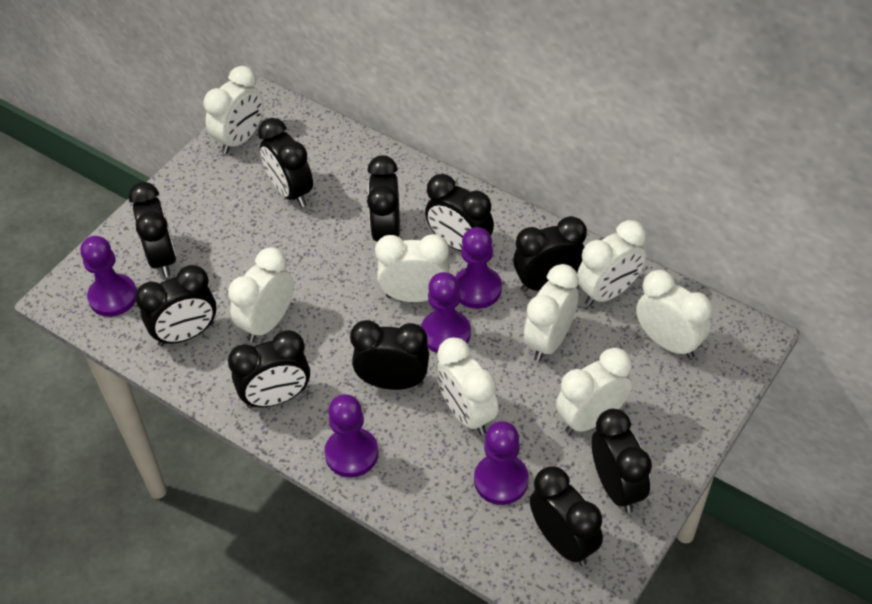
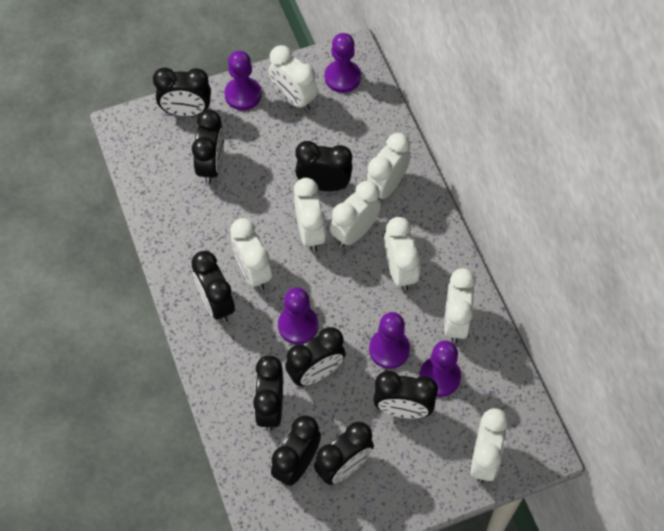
black clock: [128,182,177,277] [135,265,216,346] [228,330,310,408] [258,118,313,207] [350,320,429,390] [367,155,400,242] [425,174,494,251] [513,216,587,292] [530,466,603,566] [592,409,652,513] = 10 -> [153,67,211,117] [192,110,224,184] [192,251,235,323] [253,356,283,431] [271,415,321,486] [285,327,346,386] [295,141,353,191] [314,422,374,485] [373,371,438,419] = 9

